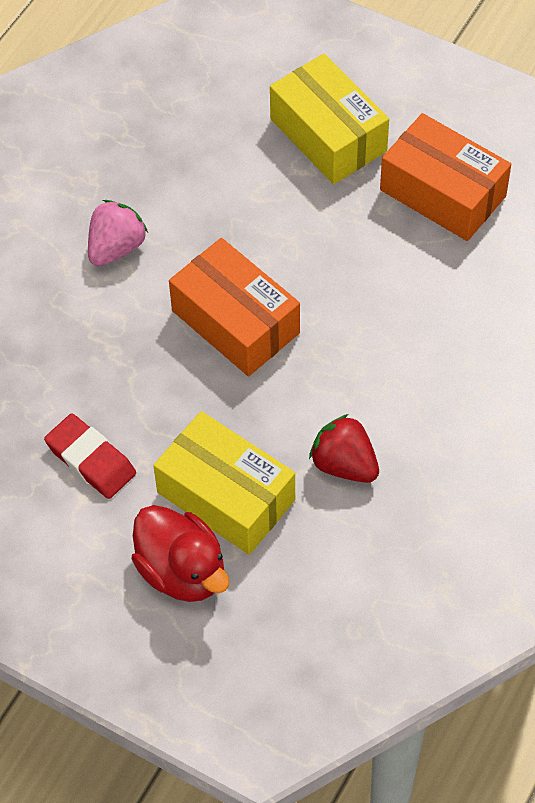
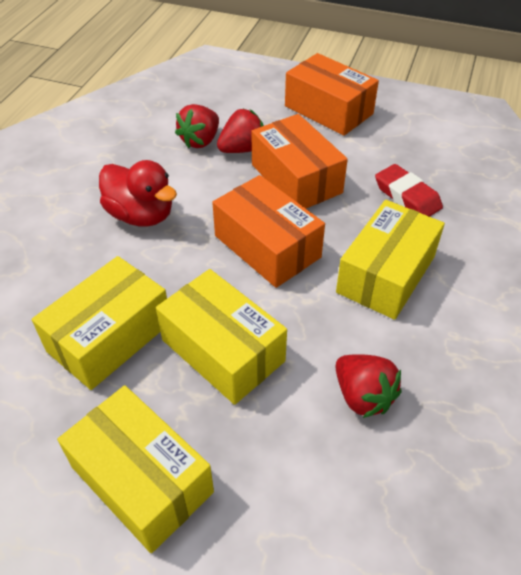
orange box: [169,238,300,376] [380,113,511,241] = 2 -> [212,175,325,288] [251,114,348,209] [285,53,379,136] = 3
pink strawberry: [88,200,148,266] = 1 -> none = 0
red strawberry: [309,414,379,483] = 1 -> [175,104,219,148] [217,109,264,153] [335,354,402,418] = 3
yellow box: [153,411,295,555] [270,54,389,184] = 2 -> [32,256,167,390] [57,385,214,553] [156,269,287,405] [336,200,445,320] = 4

